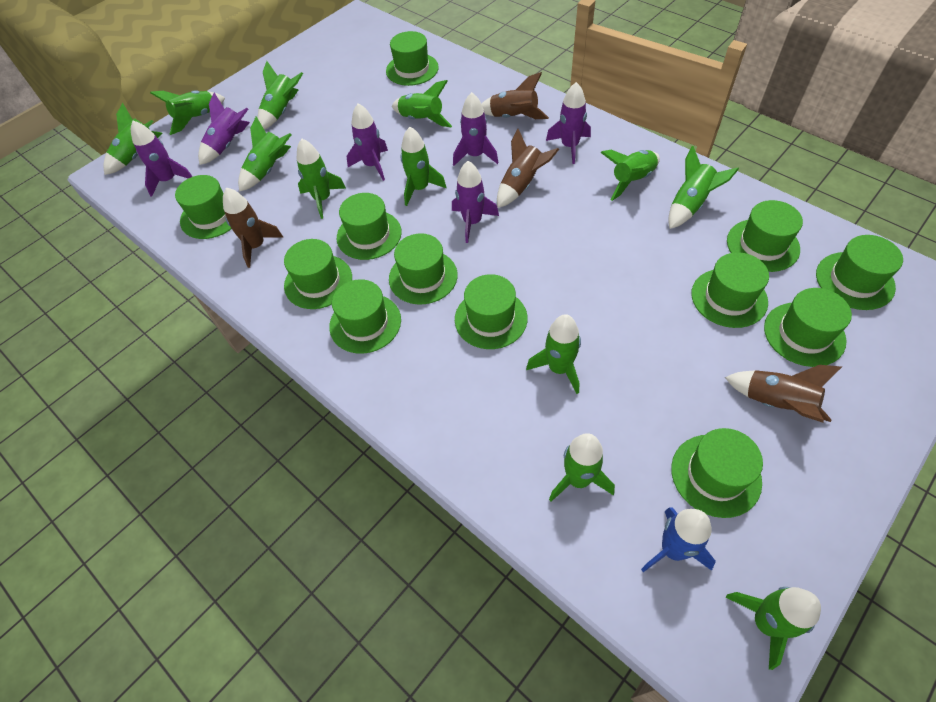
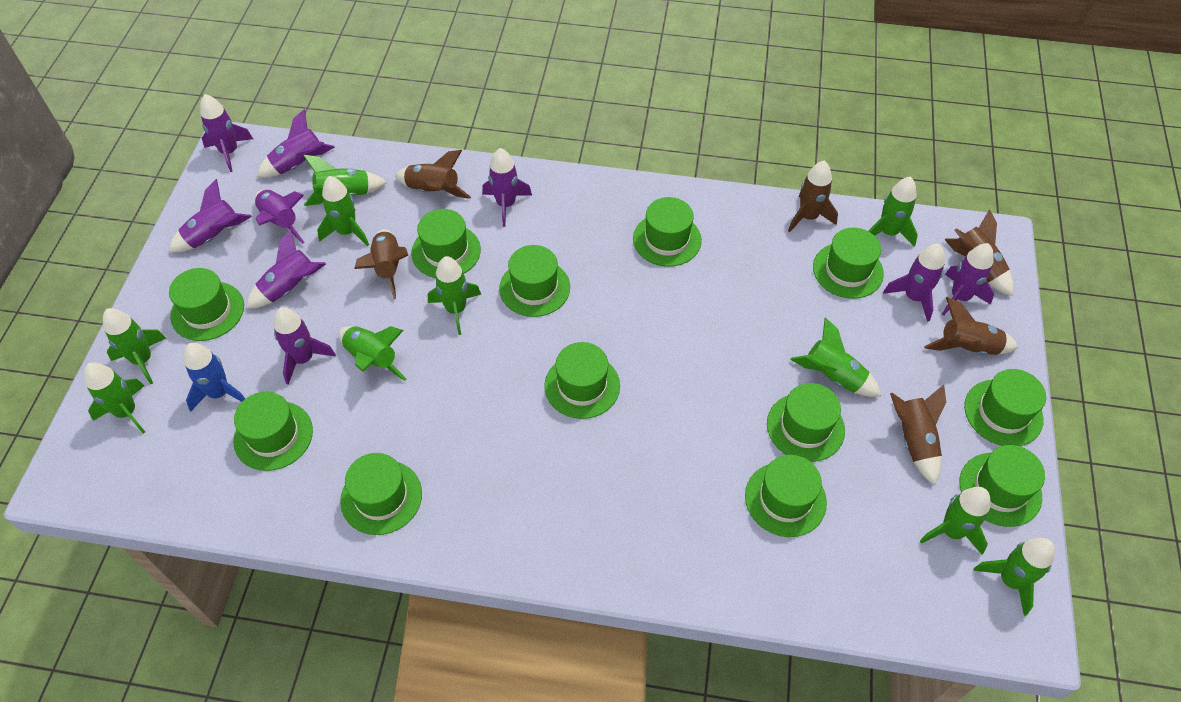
brown rocket: [223,187,284,268] [482,72,549,119] [497,129,559,208] [725,365,842,423] = 4 -> [354,229,408,299] [395,150,471,199] [788,161,838,232] [890,385,946,485] [924,297,1018,355] [944,209,1013,296] = 6
green rocket: [103,103,162,175] [150,90,225,135] [238,116,292,192] [257,61,303,129] [297,138,346,219] [392,80,452,127] [400,127,446,206] [526,314,581,394] [549,433,615,502] [601,150,660,201] [668,146,739,229] [726,587,821,670] = 12 -> [84,362,145,434] [103,308,166,384] [303,155,387,206] [317,176,369,246] [338,326,406,381] [428,256,481,335] [790,317,881,397] [869,177,918,247] [920,487,990,555] [973,538,1055,616] = 10
purple rocket: [131,121,193,197] [198,93,250,165] [347,103,388,181] [452,161,499,243] [453,92,498,166] [546,82,591,164] = 6 -> [169,179,252,252] [200,94,253,172] [246,229,326,309] [255,190,305,244] [257,109,335,178] [274,307,336,385] [482,148,532,227] [883,244,945,322] [942,243,994,316] = 9

